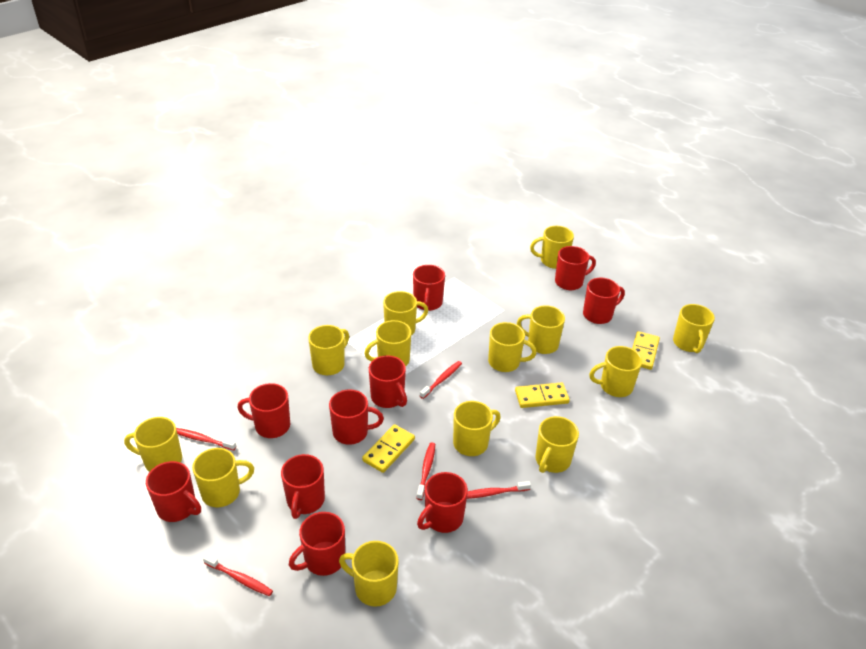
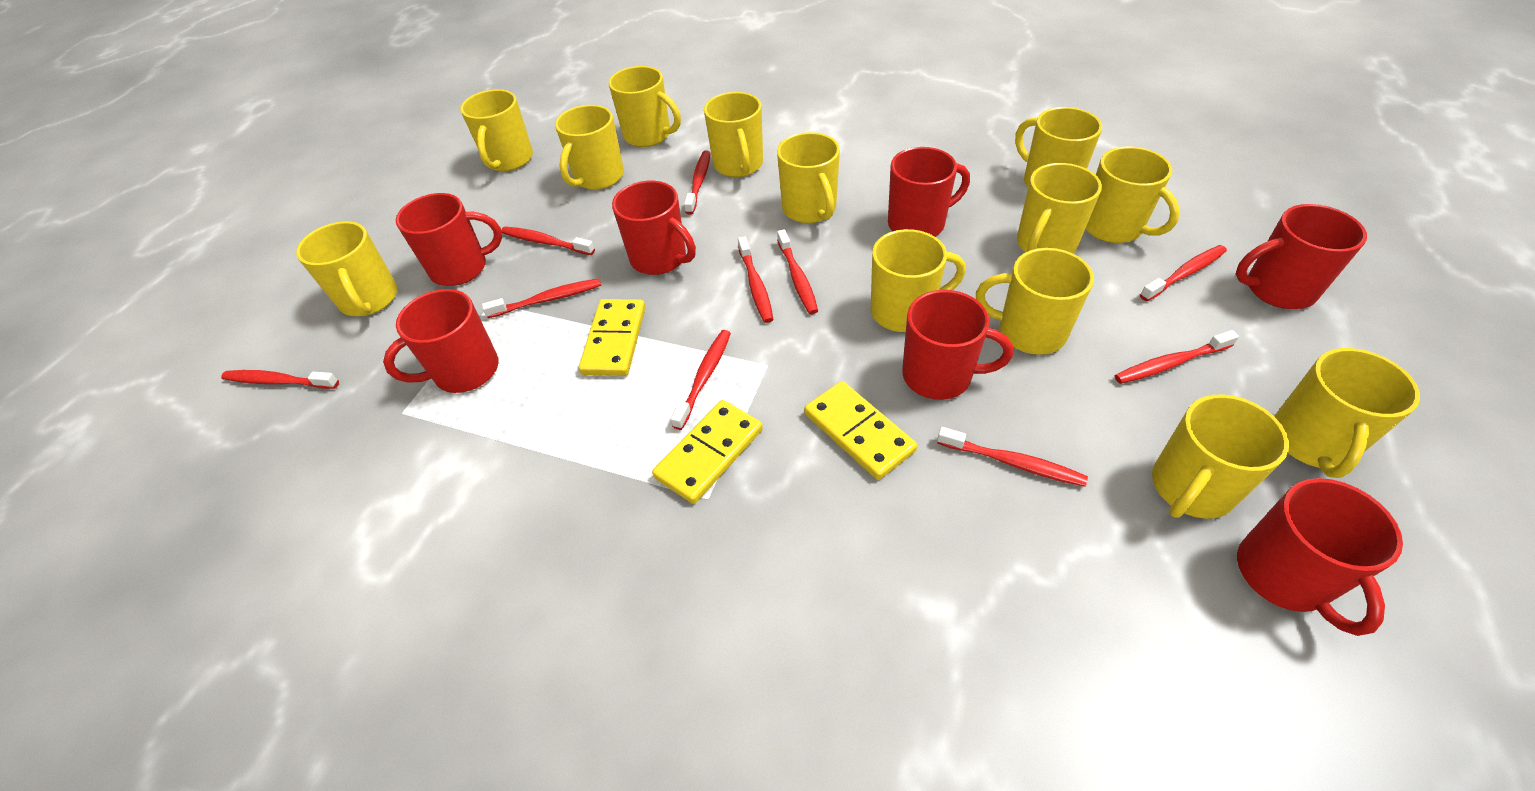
red mug: [146,461,201,522] [237,383,290,438] [281,454,325,519] [289,512,345,576] [329,389,384,445] [369,355,407,408] [413,265,445,311] [417,472,468,533] [555,246,596,290] [583,278,625,324] = 10 -> [383,289,498,393] [396,193,502,286] [612,181,696,275] [888,147,970,236] [902,290,1013,400] [1236,204,1367,309] [1237,478,1403,636] = 7
red toothbrush: [176,428,236,450] [203,554,273,596] [416,442,435,500] [420,361,462,399] [467,481,531,499] = 5 -> [221,370,339,389] [482,278,601,318] [501,226,595,255] [671,330,731,430] [684,151,710,214] [738,236,773,323] [777,229,818,314] [937,427,1088,487] [1115,330,1239,384] [1140,245,1227,301] = 10

